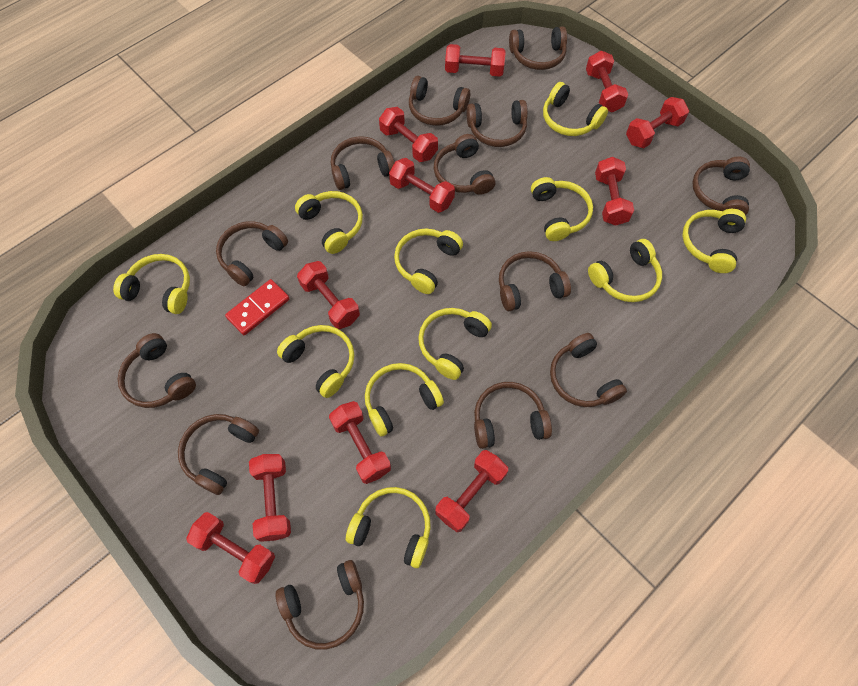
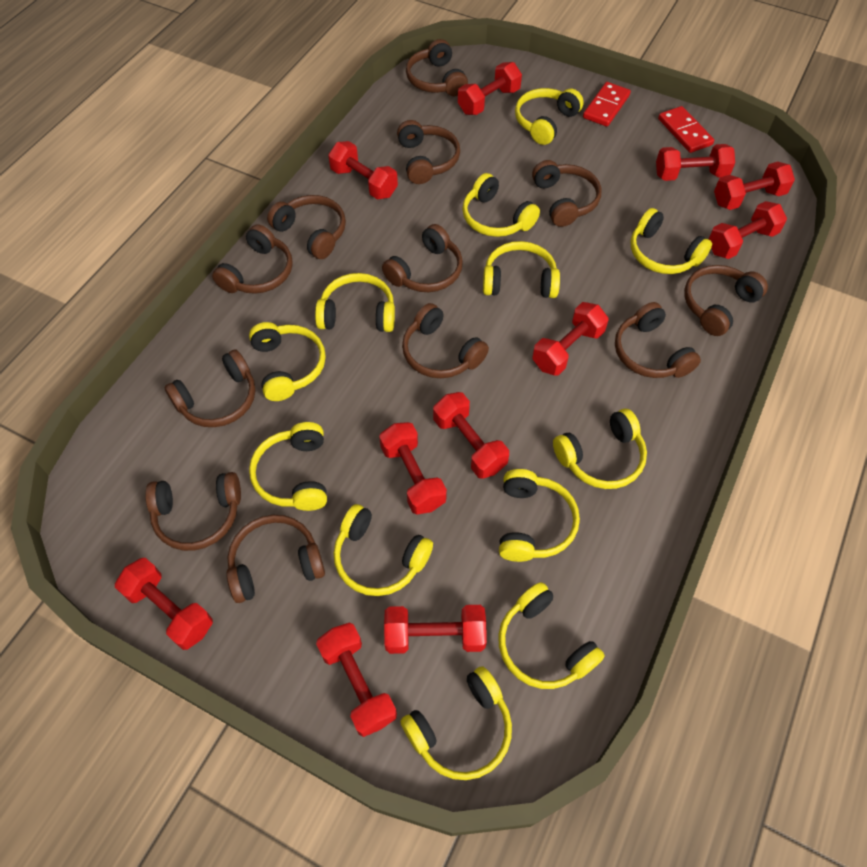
brown headphones: [118,333,196,408] [178,414,259,495] [216,221,288,286] [276,560,364,650] [331,136,395,190] [409,76,470,126] [434,134,495,195] [467,100,528,147] [474,382,552,449] [499,251,571,311] [509,26,567,70] [550,333,627,407] [692,156,750,216] = 13 -> [145,472,241,551] [164,349,255,427] [212,224,293,294] [226,515,325,603] [267,195,346,259] [382,224,463,292] [397,120,460,184] [402,303,489,378] [406,39,468,96] [532,160,602,227] [615,302,701,378] [684,265,768,336] = 12
red domino: [225,279,290,335] = 1 -> [583,82,631,127] [658,106,714,153] = 2
yellow headphones: [113,254,190,314] [277,325,354,398] [295,191,363,254] [346,487,431,568] [365,363,444,436] [394,229,463,294] [418,308,492,380] [531,177,593,241] [543,82,608,136] [588,239,662,302] [682,209,746,273] = 11 -> [249,322,326,401] [249,422,327,511] [315,273,395,332] [333,504,433,596] [400,666,512,780] [462,173,540,237] [483,241,560,298] [498,582,605,689] [499,469,580,562] [515,88,584,145] [553,409,647,489] [631,208,712,274] = 12

